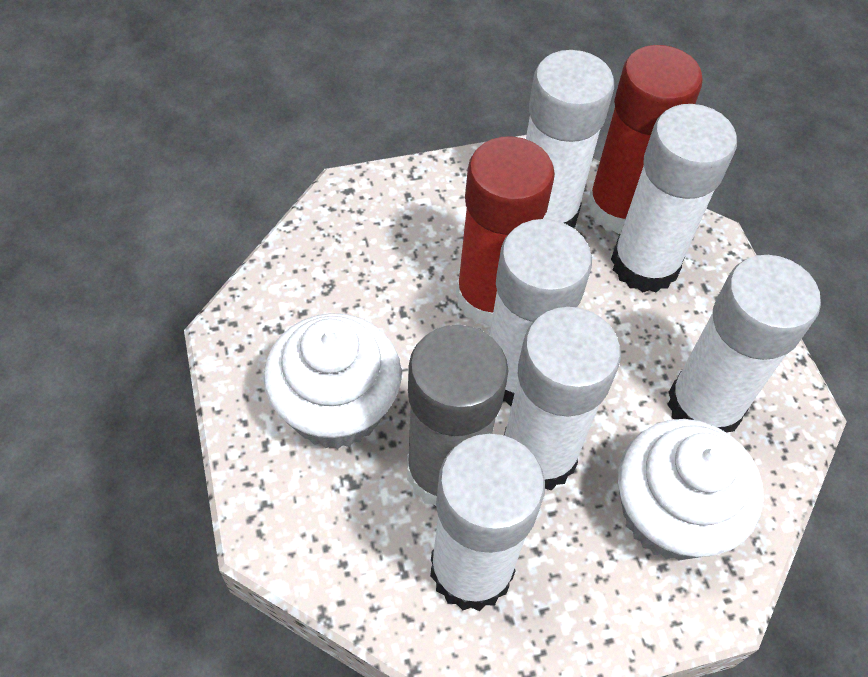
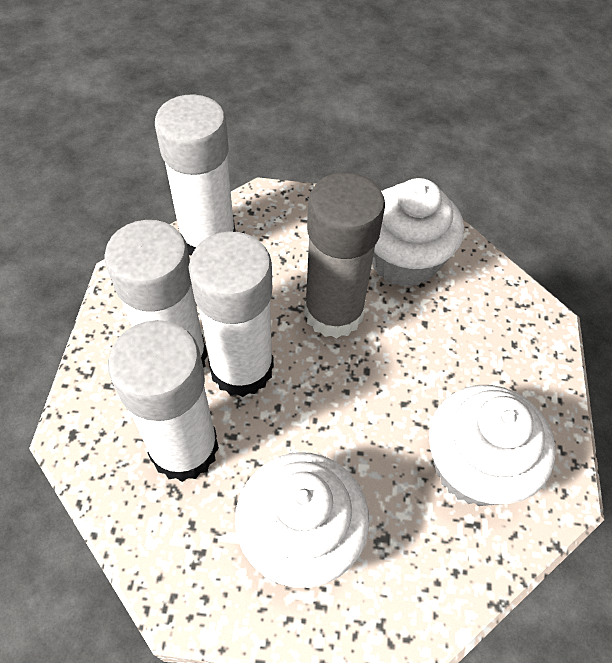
red glue stick: [456,136,555,327] [587,45,703,234] = 2 -> none = 0
white cupcake: [263,313,402,449] [618,419,764,561] = 2 -> [235,452,369,588] [372,178,464,287] [429,385,555,506] = 3
white glue stick: [430,434,545,611] [489,219,592,406] [504,307,621,490] [526,50,614,228] [611,104,737,293] [667,255,821,432] = 6 -> [104,220,208,368] [108,320,219,482] [155,94,236,256] [189,231,274,397] = 4

